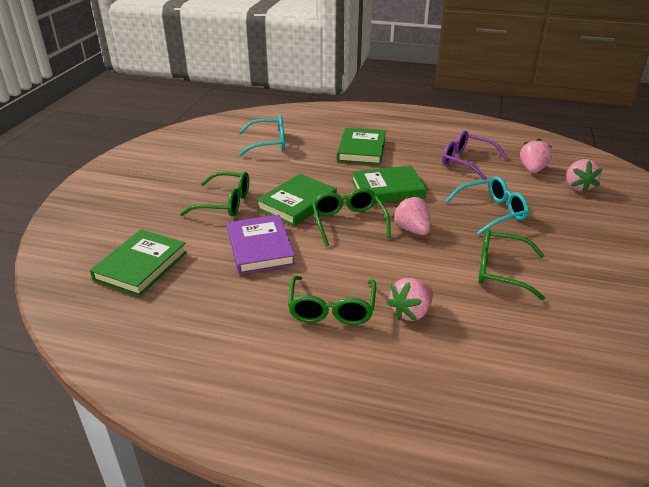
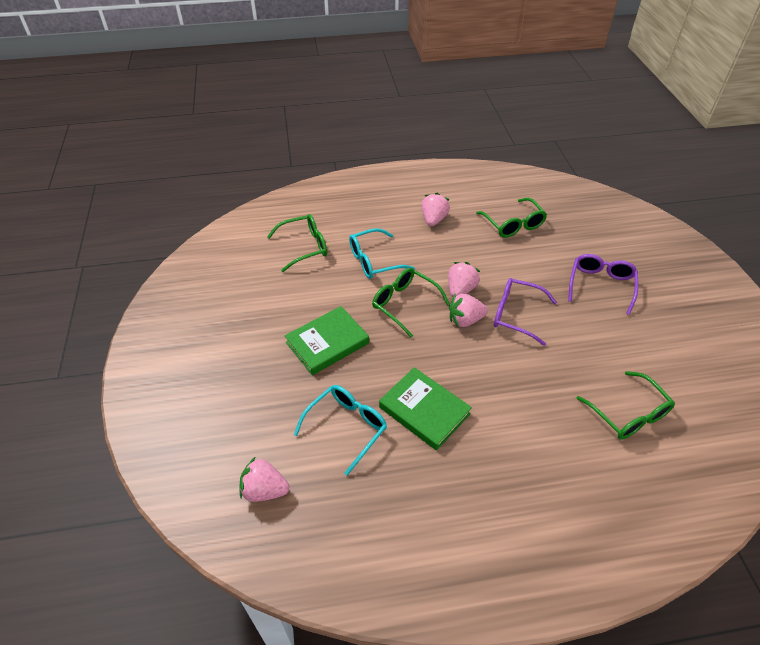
green book: [90,229,187,296] [256,174,337,226] [337,128,386,165] [351,166,427,203] = 4 -> [285,306,369,375] [379,367,472,450] = 2
purple book: [227,215,295,274] = 1 -> none = 0
purple glasses: [442,131,507,180] = 1 -> [494,278,557,346] [568,254,638,315] = 2

